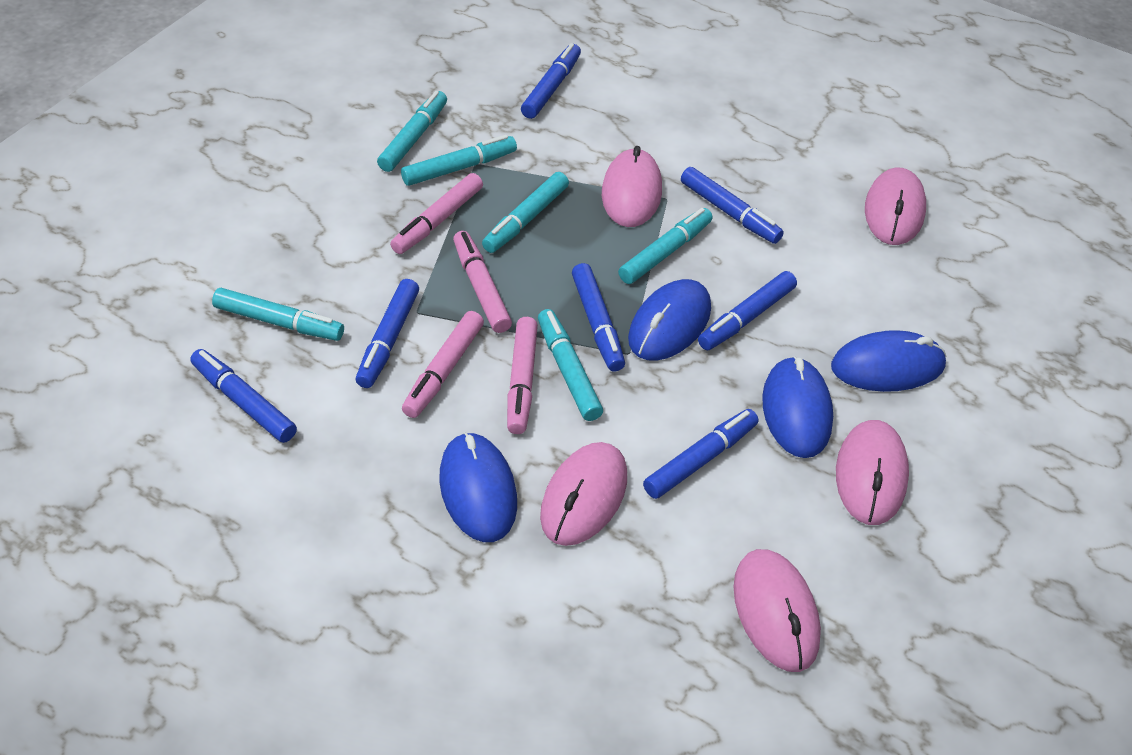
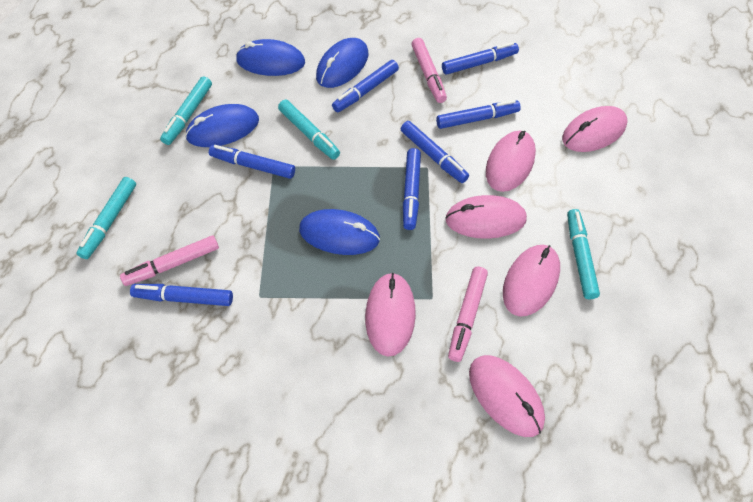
pink marker: [390,173,483,254] [402,311,484,418] [453,231,512,333] [507,317,538,434] = 4 -> [120,235,219,286] [412,38,447,103] [448,267,488,362] = 3
pink mouse: [540,442,627,546] [602,146,662,227] [734,549,821,672] [836,420,909,525] [865,167,926,245] = 5 -> [365,273,416,357] [445,195,527,239] [469,355,545,437] [486,131,536,192] [503,245,560,317] [562,106,628,152] = 6
turquoise marker: [212,288,344,341] [377,91,447,172] [401,135,517,186] [482,172,569,253] [538,309,603,421] [618,208,713,284] = 6 -> [76,177,136,259] [160,76,212,145] [278,100,340,160] [567,209,600,299] = 4

